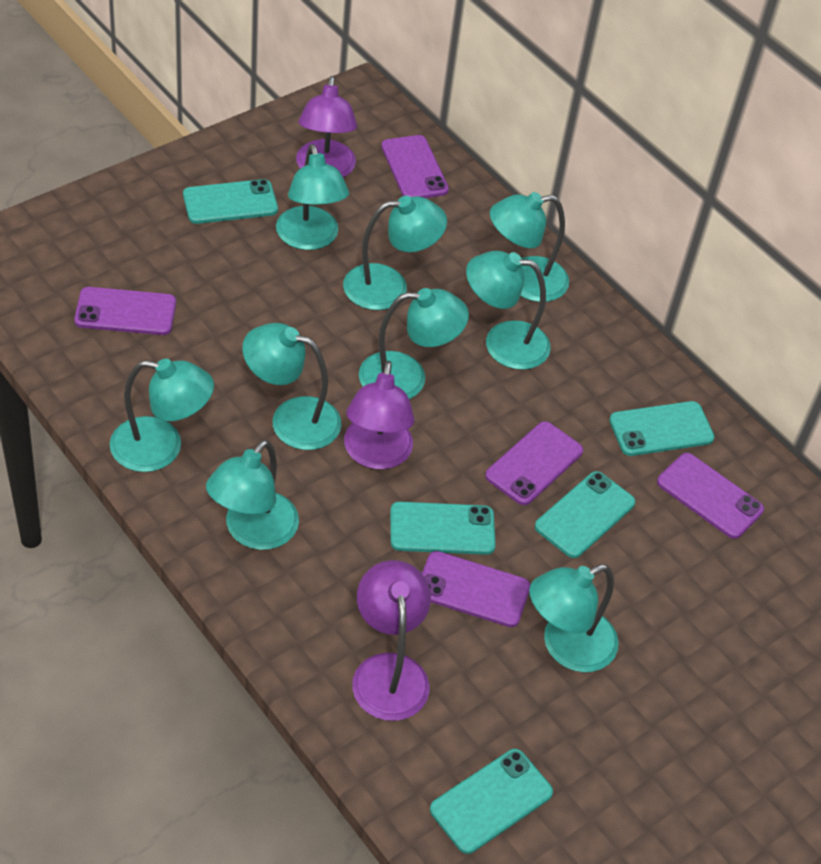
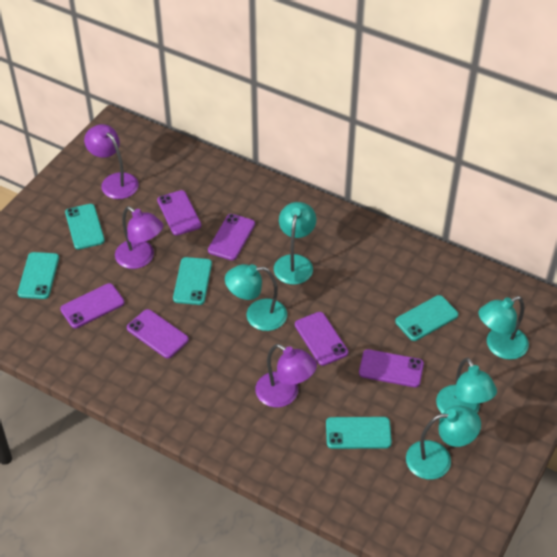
purple phone: [74,287,176,335] [381,135,449,198] [422,551,530,627] [485,421,583,505] [657,453,764,539] = 5 -> [60,283,125,328] [127,309,189,358] [157,190,201,235] [208,214,255,260] [295,312,348,366] [359,349,424,387] = 6
turquoise lamp: [110,359,214,472] [206,440,299,550] [242,323,342,450] [276,144,349,250] [343,196,447,310] [359,288,469,399] [466,251,551,370] [490,192,569,302] [529,564,619,672] = 9 -> [225,264,287,331] [274,202,316,285] [406,405,481,480] [436,358,497,414] [478,296,529,360] = 5

